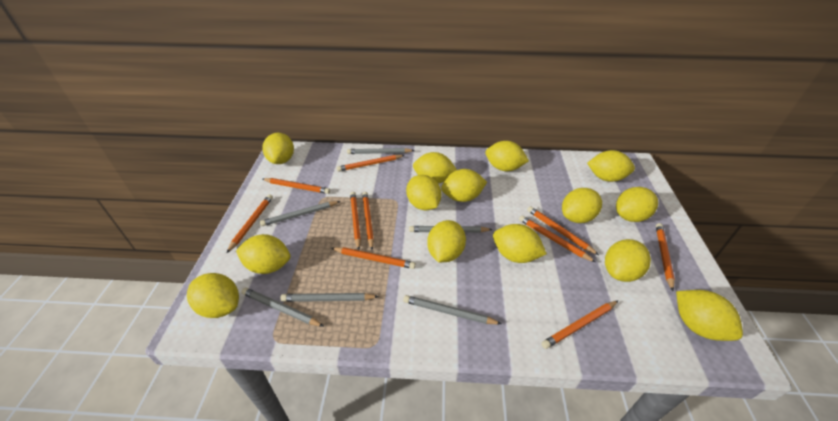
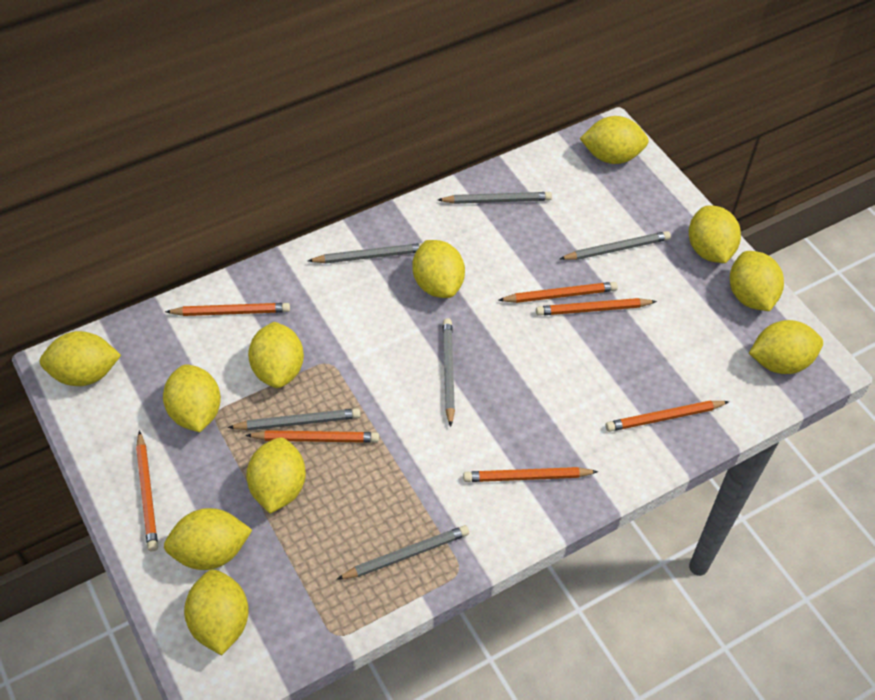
orange pencil: [227,194,273,253] [263,178,330,194] [331,247,416,269] [337,155,405,172] [350,192,361,250] [362,192,374,250] [519,215,595,262] [527,206,599,255] [541,301,618,349] [656,223,675,291] = 10 -> [136,431,158,551] [165,303,290,316] [246,430,379,443] [463,467,598,482] [498,282,618,303] [536,298,657,316] [606,400,729,432] = 7
yellow lemon: [187,273,239,318] [236,234,290,274] [263,133,294,164] [406,175,442,210] [413,152,457,183] [427,220,466,262] [441,169,487,202] [485,141,529,171] [493,224,547,263] [562,188,602,223] [587,150,635,182] [605,239,651,282] [616,187,658,222] [676,290,743,341] = 14 -> [40,331,121,386] [163,364,221,432] [164,508,252,570] [184,569,249,656] [246,437,306,513] [248,322,304,388] [412,240,465,298] [580,116,649,164] [689,205,741,263] [730,251,784,311] [749,320,823,374] = 11

